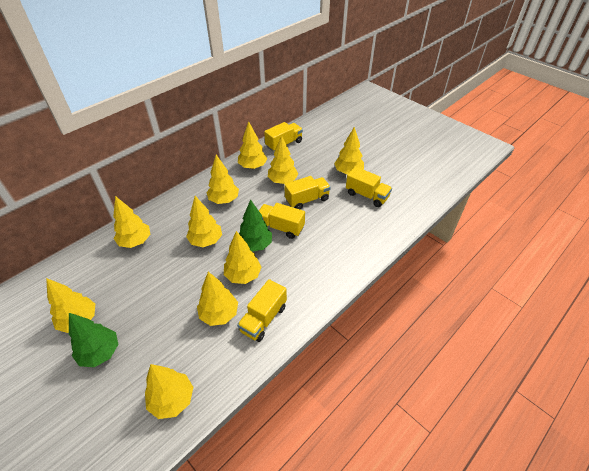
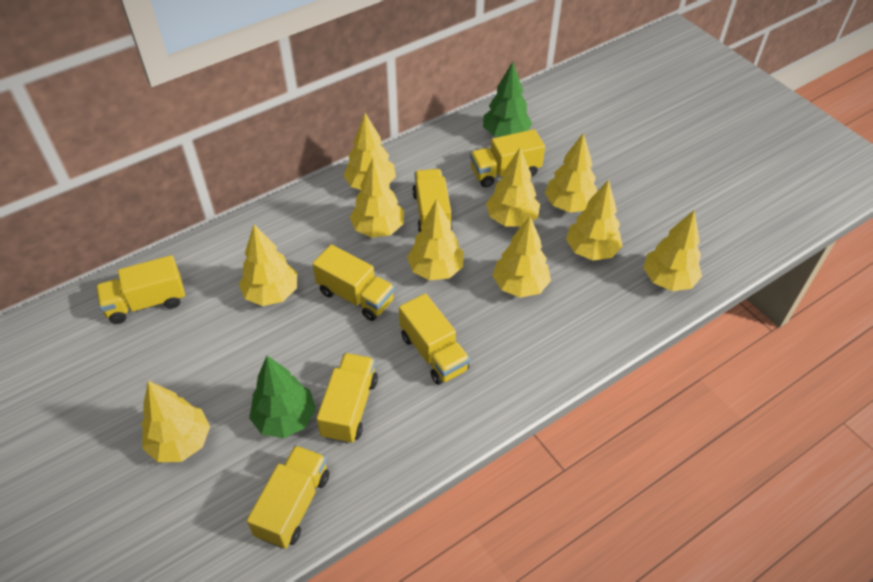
yellow truck: [237,279,287,342] [259,203,305,239] [264,122,303,151] [284,176,331,209] [346,166,392,207] = 5 -> [96,255,185,324] [247,445,329,549] [312,244,395,321] [316,353,378,444] [399,293,470,385] [412,169,452,233] [470,129,545,187] = 7

